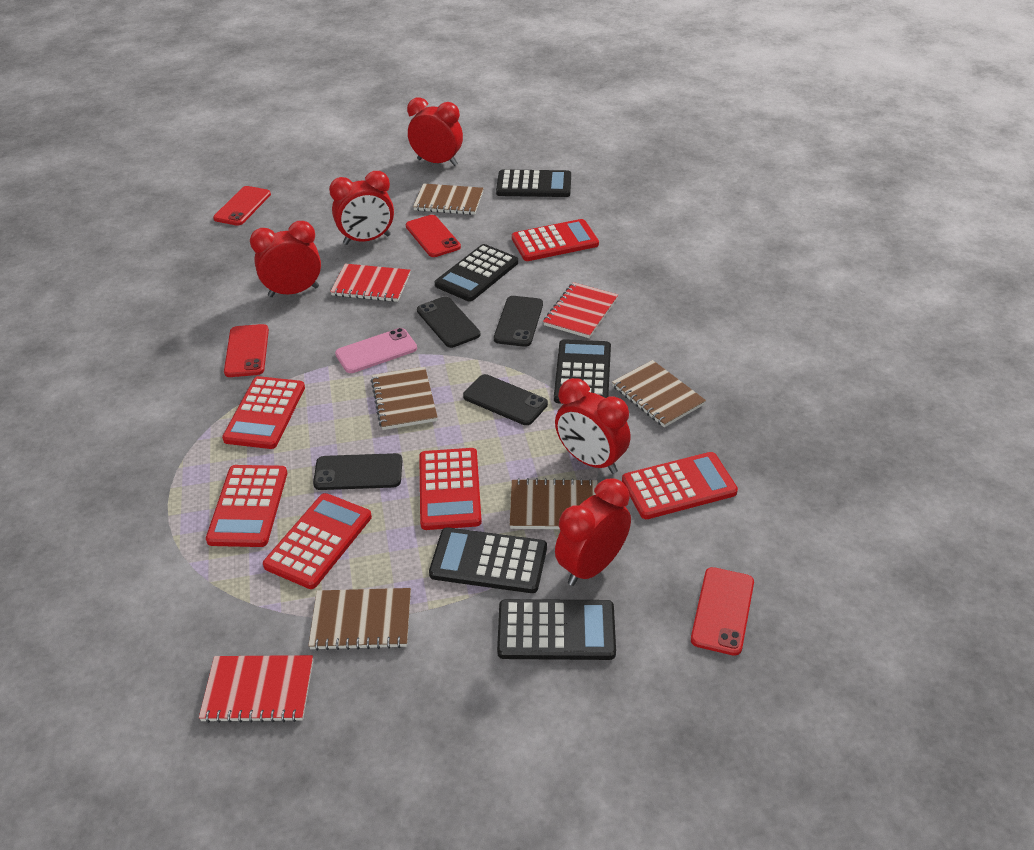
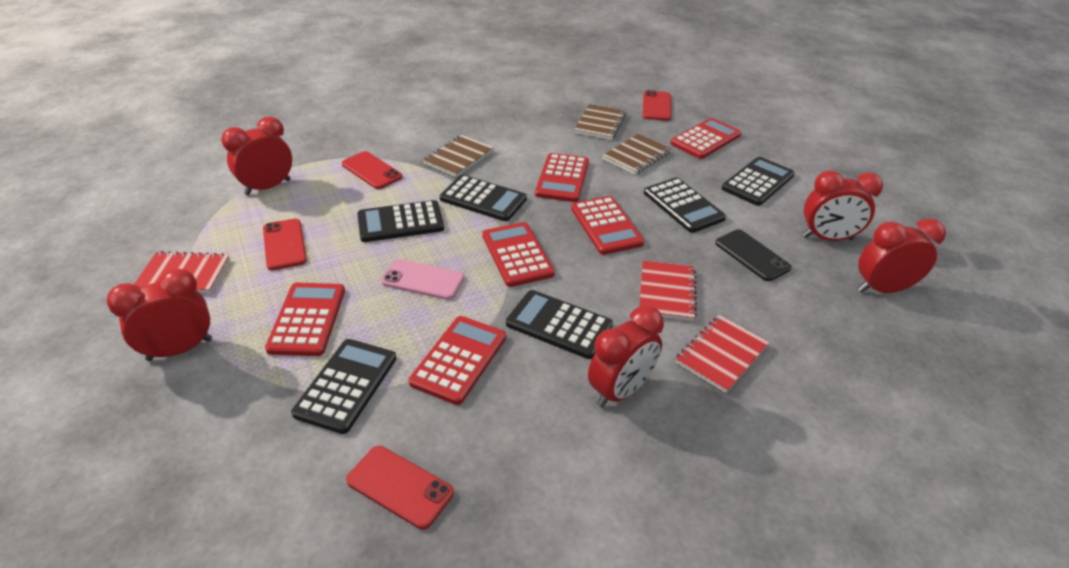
black calculator: [429,527,547,593] [435,244,518,301] [496,169,571,197] [497,599,616,660] [554,339,611,404] = 5 -> [291,339,396,434] [357,200,444,242] [440,175,527,221] [506,290,613,359] [644,177,726,233] [722,157,795,206] = 6
black phone: [313,453,402,490] [417,296,480,348] [463,374,548,425] [494,296,543,347] = 4 -> [716,230,792,281] = 1
brown notebook: [308,588,411,651] [371,367,438,430] [413,183,484,215] [510,478,598,529] [612,360,706,427] = 5 -> [423,135,494,177] [574,104,626,140] [602,134,671,175] = 3

